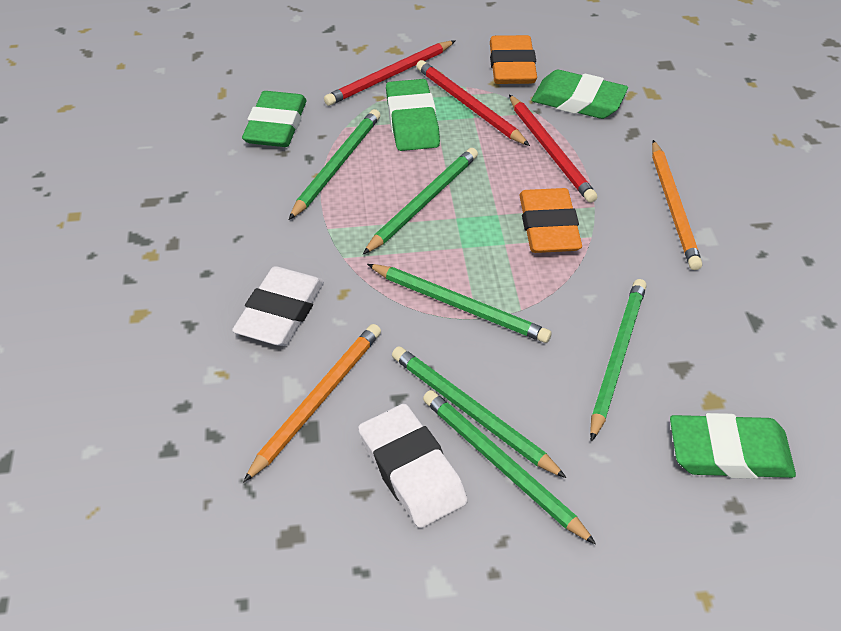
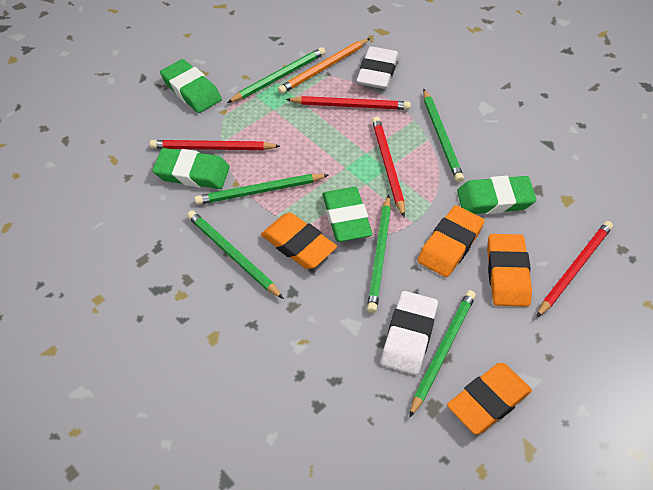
orange eraser: [490,35,537,84] [519,188,582,253] = 2 -> [261,213,337,269] [417,205,485,277] [447,363,532,434] [487,234,532,307] = 4
orange pencil: [244,324,381,482] [652,140,702,270] = 2 -> [278,38,370,94] = 1
red pencil: [324,40,456,106] [416,60,530,146] [509,94,597,203] = 3 -> [150,140,280,150] [286,96,411,110] [372,117,405,217] [536,221,613,318] = 4

